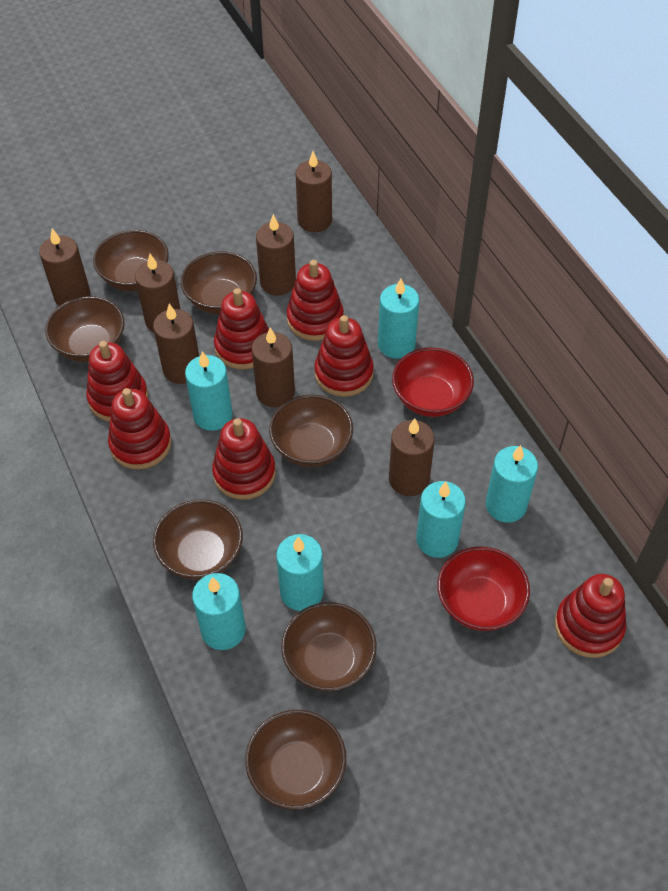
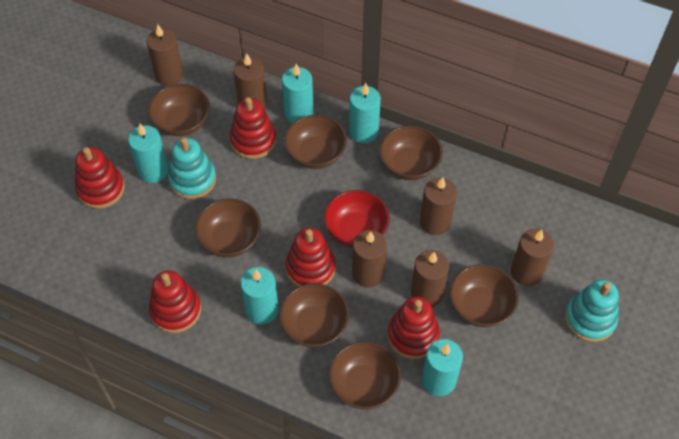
brown candle: [39,229,91,306] [135,254,181,332] [153,304,199,384] [252,328,295,407] [256,214,296,295] [295,151,332,232] [389,418,435,496] = 7 -> [146,24,184,86] [233,53,267,109] [352,230,387,288] [411,250,449,307] [420,177,457,235] [511,229,554,286] = 6
red bowl: [392,347,474,417] [438,546,530,631] = 2 -> [324,190,390,248] = 1
red stacking toy: [86,341,148,422] [108,388,171,470] [212,418,276,500] [214,288,269,369] [286,260,344,341] [314,315,374,397] [555,574,626,658] = 7 -> [75,147,125,209] [149,271,201,333] [230,97,276,159] [286,228,336,287] [387,296,440,359] = 5
turquoise candle: [185,351,233,431] [192,573,246,650] [276,534,324,611] [378,278,419,359] [416,481,466,558] [486,445,538,523] = 6 -> [128,124,169,183] [240,267,279,324] [282,64,314,123] [349,83,381,143] [422,339,463,396] = 5
turquoise stacking toy: none = 0 -> [168,138,216,199] [565,279,619,342] = 2

